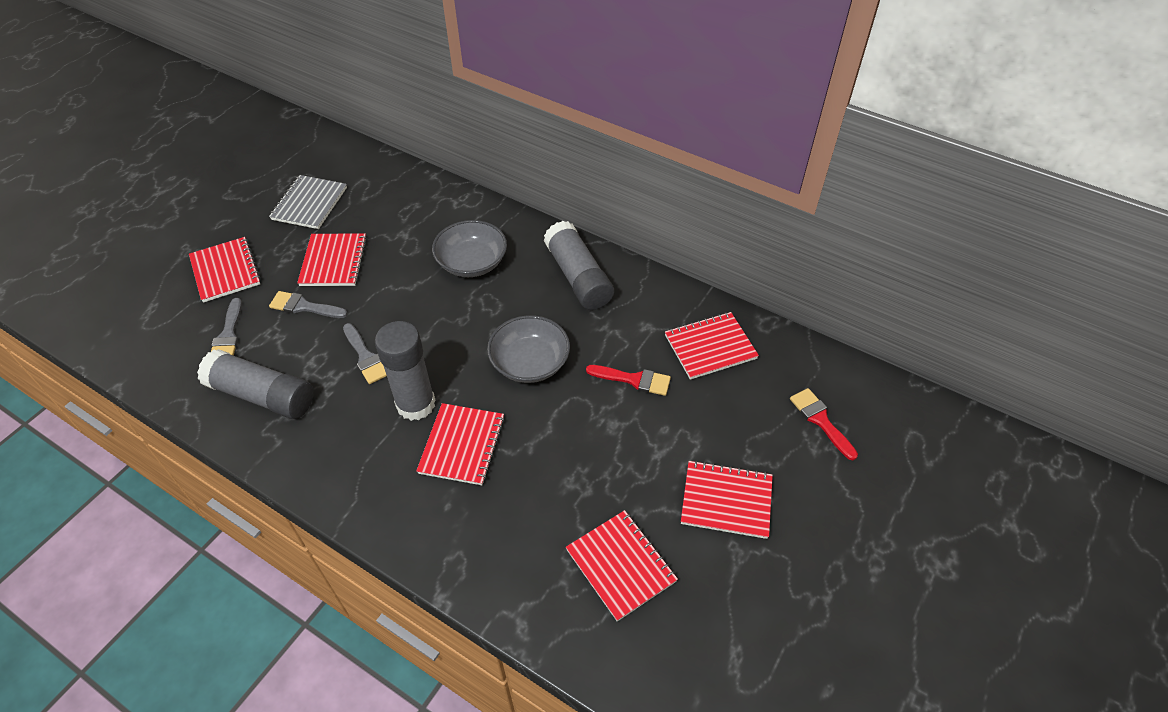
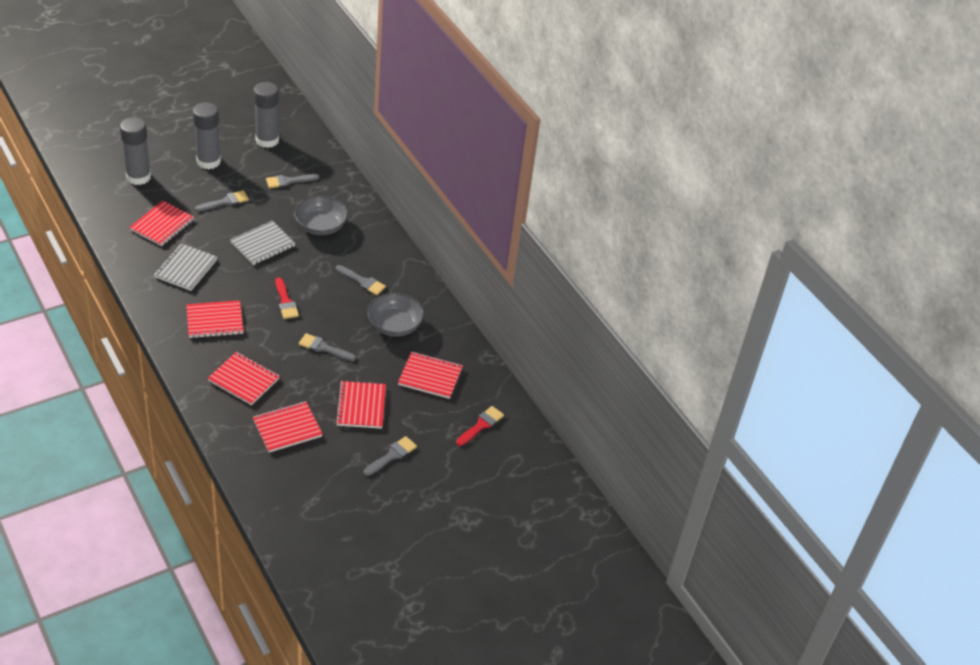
grey brush: [211,298,242,356] [269,291,348,318] [343,323,387,384] = 3 -> [195,190,249,212] [266,174,320,188] [298,333,356,361] [336,265,386,295] [363,436,417,476] = 5
grey notebook: [269,175,347,229] = 1 -> [154,243,218,291] [230,221,295,265] = 2

